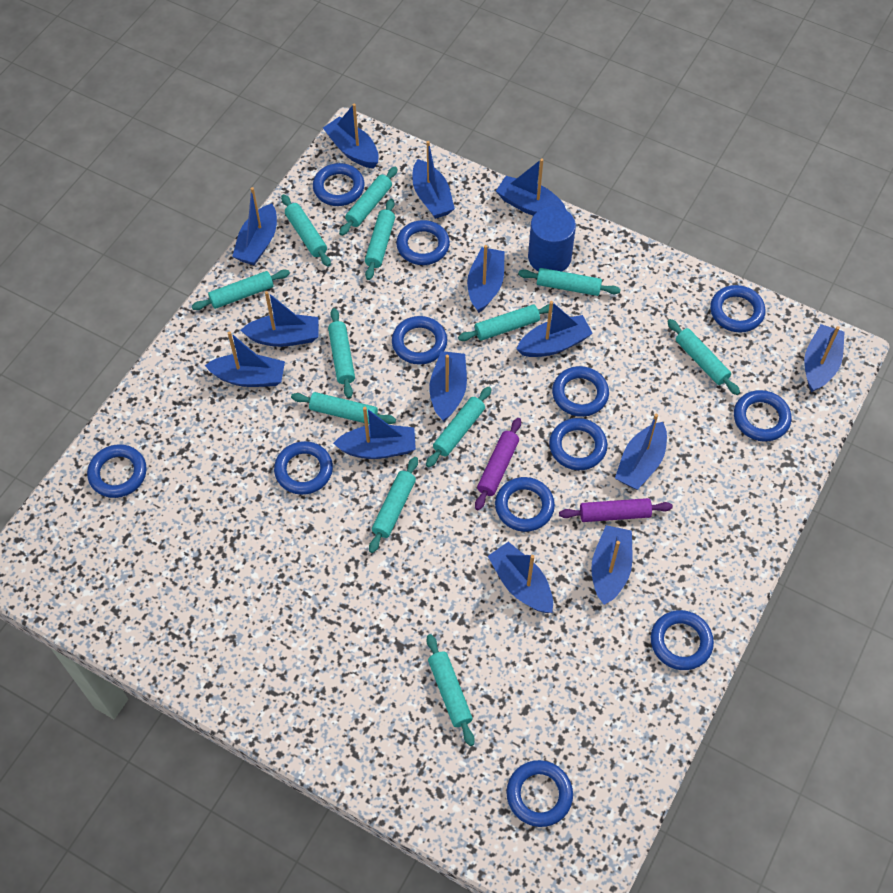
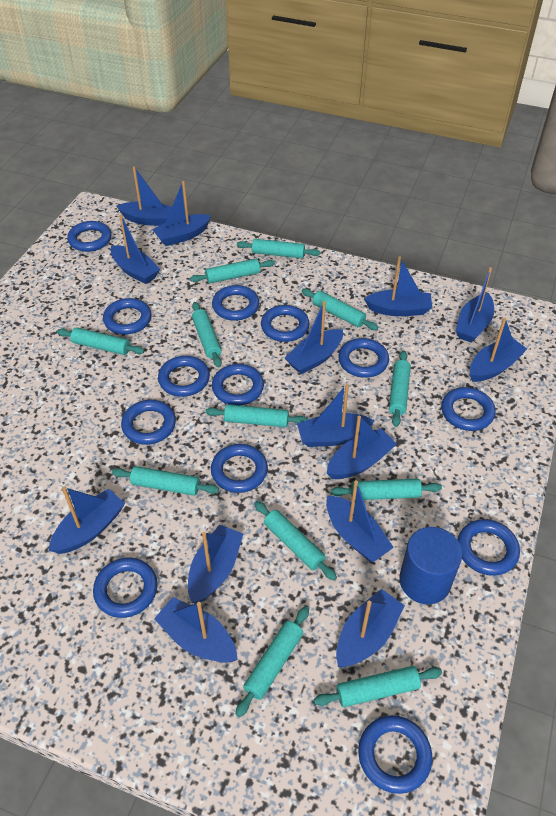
blue ring: [87,444,147,498] [274,441,333,495] [313,163,365,206] [392,316,447,365] [396,220,450,265] [495,477,555,532] [507,760,573,827] [549,418,608,470] [552,366,609,417] [651,610,714,670] [710,285,765,333] [734,390,791,442] = 12 -> [67,221,111,252] [93,558,158,618] [103,298,151,335] [121,400,176,445] [158,356,210,397] [211,444,268,493] [212,285,259,321] [212,364,264,405] [261,305,309,342] [339,338,389,378] [358,715,432,794] [441,387,496,431] [458,519,520,576] = 13
purple rolling pin: [475,418,521,510] [559,498,673,522] = 2 -> none = 0

